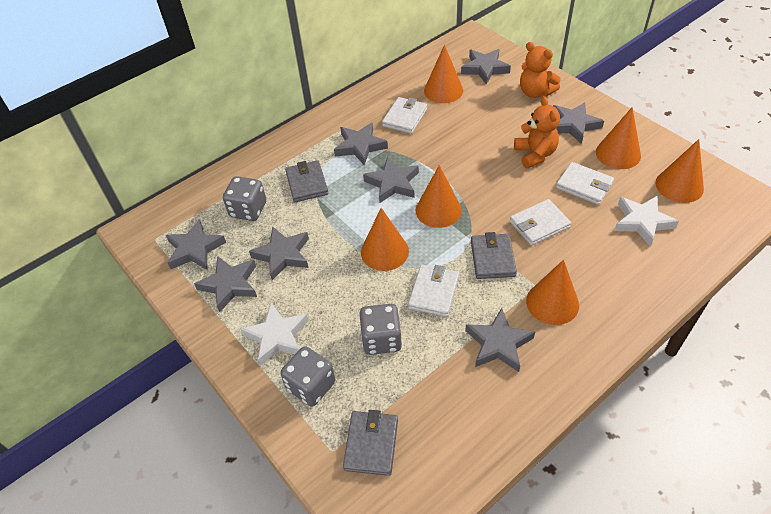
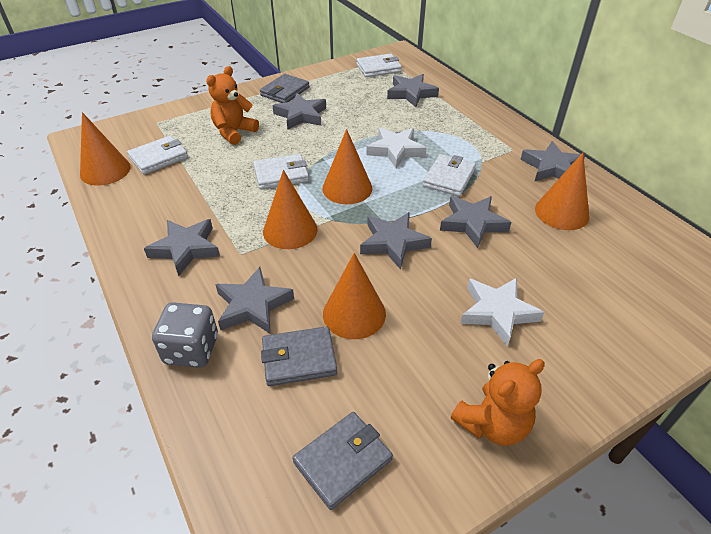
grey dice: [223,176,266,221] [280,346,336,407] [359,304,402,355] = 3 -> [152,302,218,368] = 1
grey star: [166,219,226,270] [194,256,257,312] [249,226,309,280] [334,122,388,165] [363,156,419,203] [461,49,511,85] [465,308,535,372] [553,102,604,144] = 8 -> [144,219,220,276] [215,267,294,334] [272,93,326,130] [360,212,432,269] [387,74,439,107] [440,196,511,248] [520,141,585,181] = 7
orange cone: [361,208,409,271] [416,165,462,228] [424,45,463,103] [526,260,579,325] [596,107,641,169] [656,139,704,203] = 6 -> [80,112,131,186] [263,170,318,249] [322,129,372,204] [323,253,386,339] [535,153,589,230] = 5

